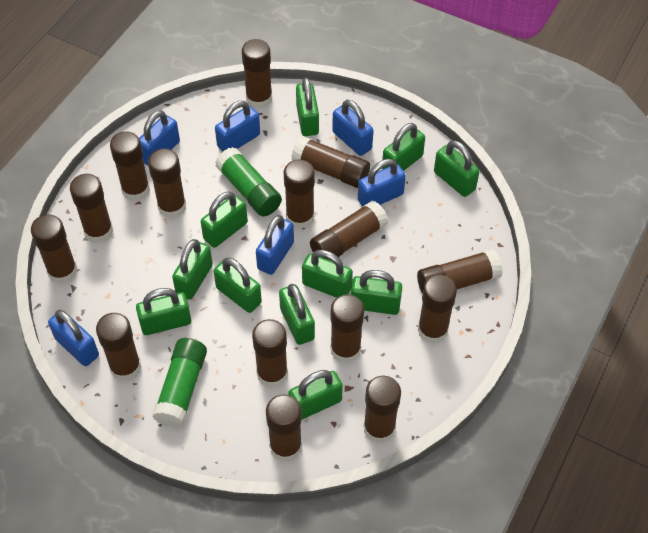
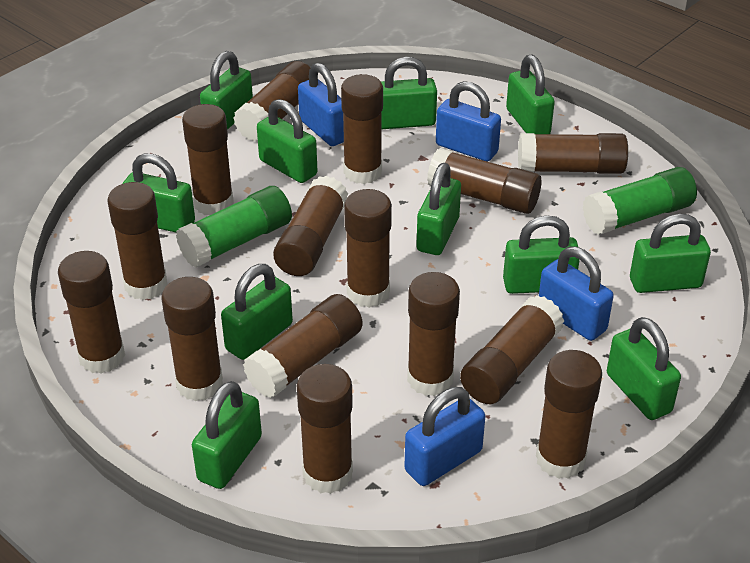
blue padlock: [48,310,99,366] [139,110,180,166] [215,101,260,152] [256,215,294,275] [332,100,373,156] [358,159,406,207] = 6 -> [298,63,344,146] [405,387,485,486] [436,81,501,161] [539,246,614,341] = 4

